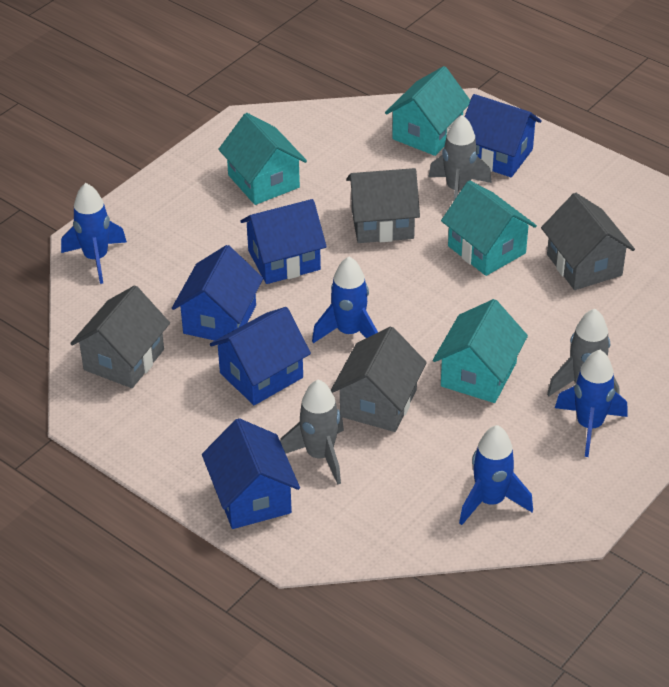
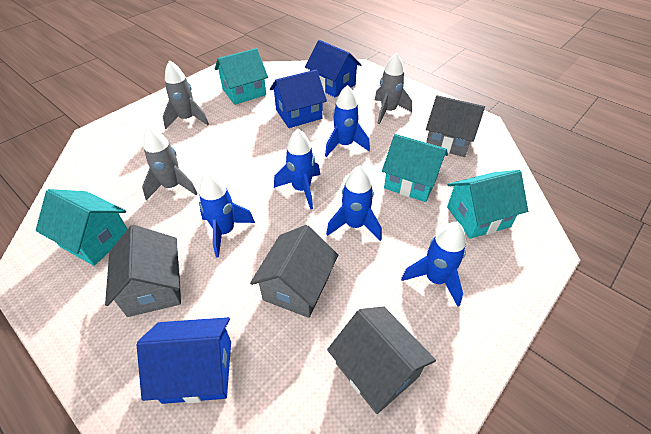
blue house: [172,245,263,341] [202,418,300,529] [210,307,311,405] [240,199,327,284] [465,94,542,177] = 5 -> [137,317,231,404] [270,69,327,128] [305,40,361,97] = 3
blue rocket: [61,183,127,284] [312,257,378,343] [459,425,533,525] [555,350,628,457] = 4 -> [199,172,255,258] [274,129,320,209] [325,85,370,157] [326,165,382,241] [401,222,466,307] = 5

